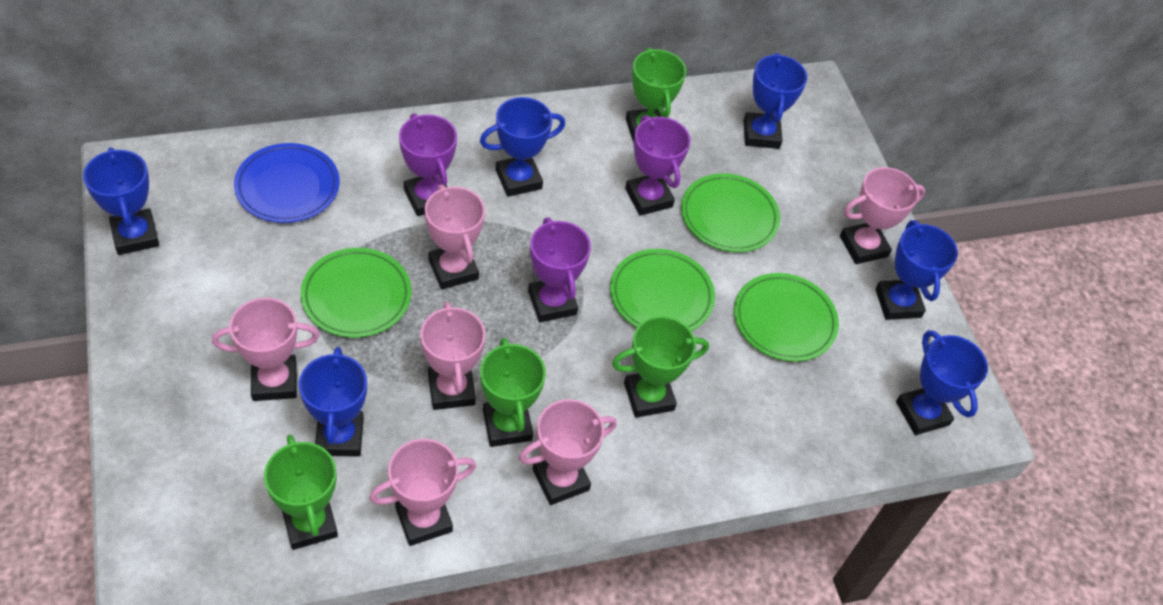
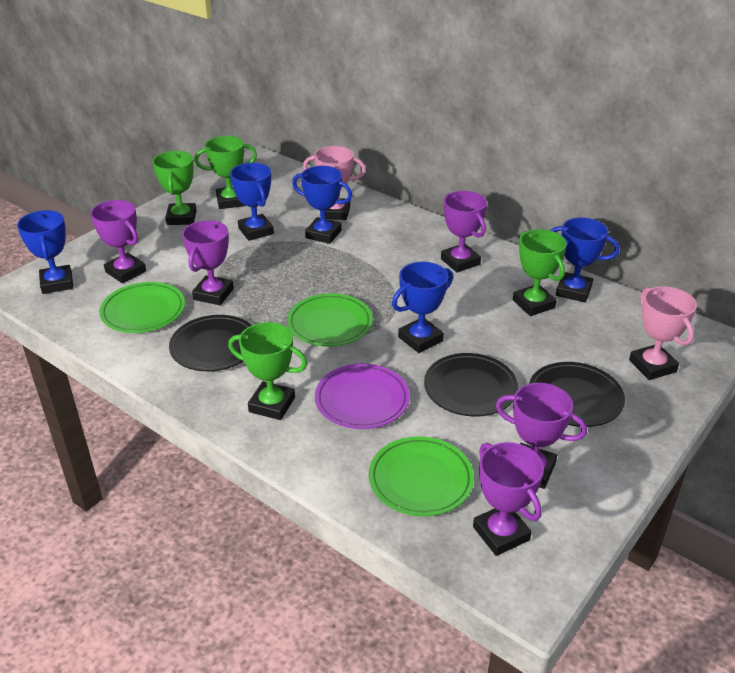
black plate: none = 0 -> [169,315,252,371] [424,353,518,416] [529,362,625,427] = 3
blue plate: [234,143,340,223] = 1 -> none = 0
blue trophy: [83,148,159,255] [299,347,367,457] [480,97,565,197] [744,53,807,149] [875,220,958,320] [896,330,988,435] = 6 -> [17,210,73,294] [230,163,274,241] [292,166,352,244] [392,262,453,353] [550,217,619,302] = 5
green plate: [300,248,411,338] [610,249,715,331] [681,173,780,252] [734,273,839,362] = 4 -> [99,282,185,333] [287,293,373,346] [369,436,474,517] = 3
pink trophy: [212,298,319,401] [369,439,476,546] [421,302,485,410] [425,184,485,290] [519,399,617,505] [840,167,926,264] = 6 -> [303,146,366,220] [629,286,697,380] = 2
purple plate: none = 0 -> [315,364,410,429] = 1
purple trophy: [399,113,457,216] [528,218,591,322] [625,115,691,216] = 3 -> [90,200,146,283] [182,220,234,305] [441,191,487,273] [473,442,544,556] [496,383,587,489] = 5

